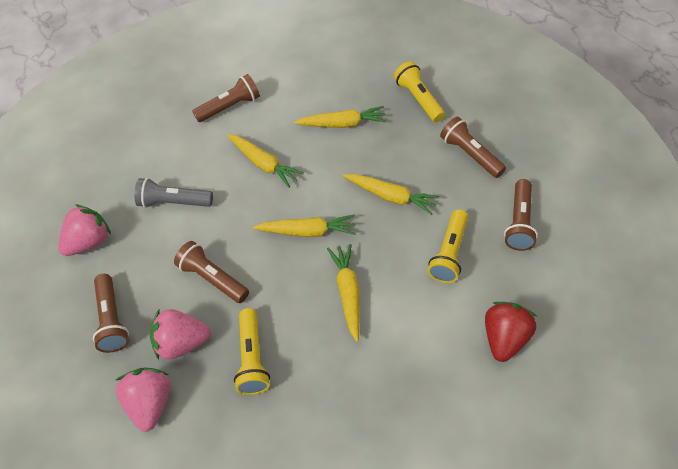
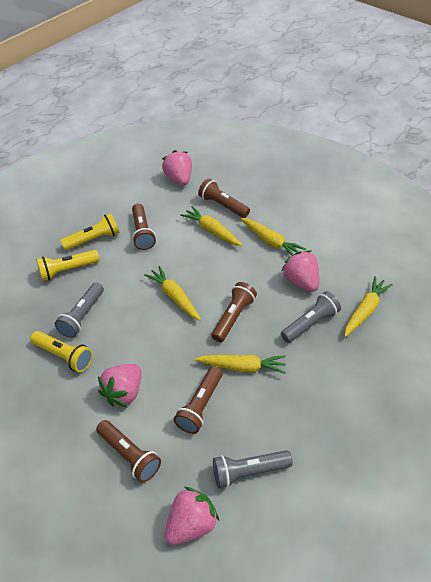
grey flashlight: [134,178,213,208] = 1 -> [55,283,104,338] [213,450,293,488] [281,291,341,343] = 3
pink strawberry: [58,204,111,256] [116,368,170,432] [150,308,211,360] = 3 -> [98,364,142,407] [162,150,192,185] [165,487,219,545] [282,251,319,292] = 4
red strawberry: [485,302,537,362] = 1 -> none = 0

